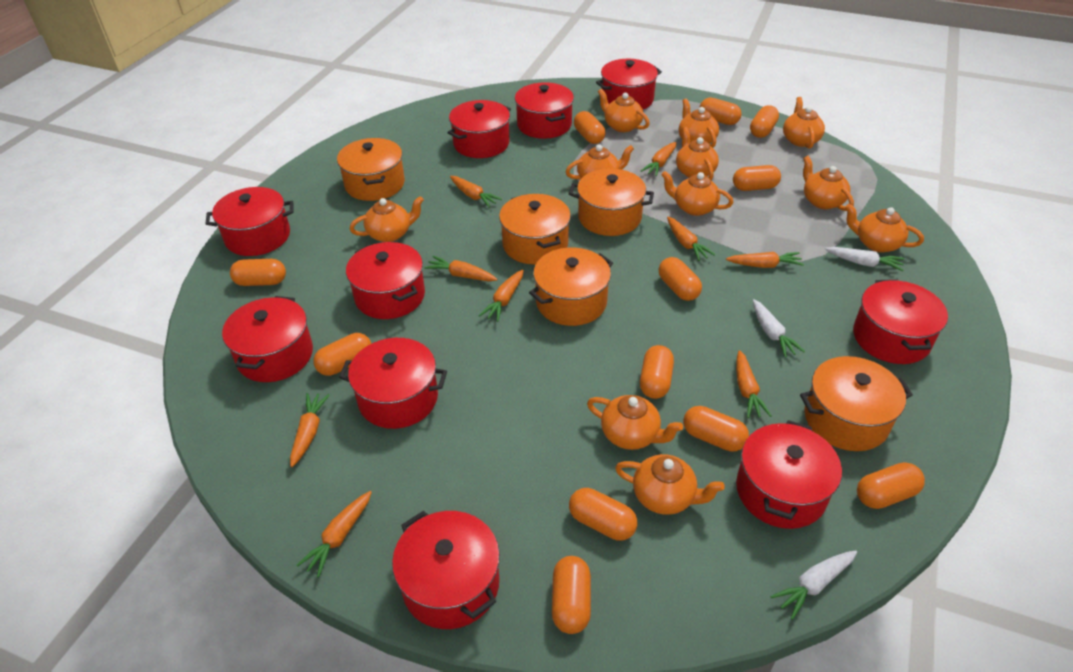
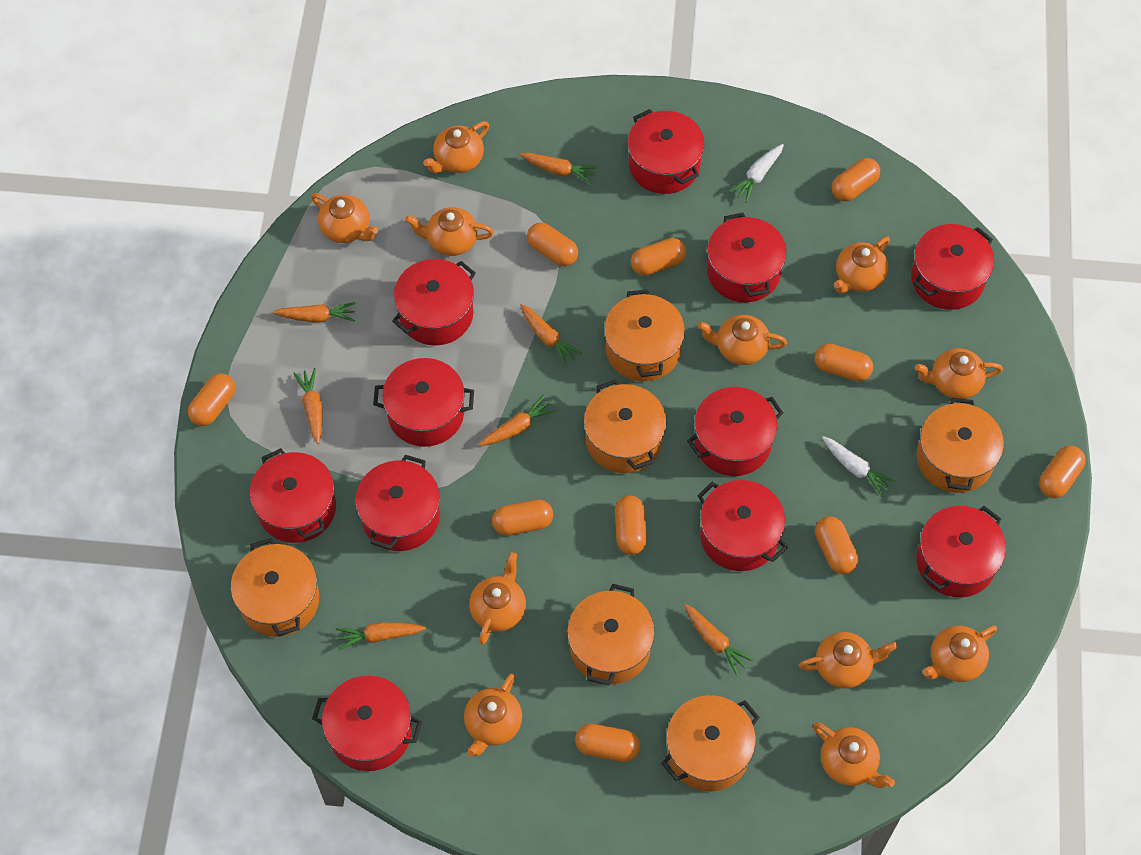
orange capsule: [230,259,286,286] [313,333,371,376] [552,556,591,634] [569,488,637,541] [574,111,605,144] [640,345,674,399] [659,257,702,301] [683,406,749,452] [699,97,741,125] [733,165,781,191] [750,105,779,138] [857,462,925,509] = 12 -> [188,373,235,426] [492,499,553,536] [527,222,578,266] [575,724,640,762] [615,495,647,555] [631,238,686,276] [814,344,873,381] [815,516,858,574] [832,158,880,202] [1039,446,1086,498] = 10
orange carrot: [290,393,330,467] [296,491,372,577] [424,256,498,281] [450,176,502,208] [479,270,524,322] [641,142,676,176] [667,217,715,261] [726,252,804,268] [736,350,772,418] = 9 -> [273,302,355,322] [293,368,323,444] [336,622,426,650] [479,395,556,446] [520,153,598,184] [520,304,582,366] [684,604,754,676] = 7
orange pot: [337,138,405,201] [499,194,571,265] [529,248,613,326] [569,168,654,236] [800,356,913,451] = 5 -> [231,538,319,637] [567,584,655,685] [584,379,667,473] [604,290,685,381] [661,695,760,791] [916,398,1004,493] = 6
red pot: [205,187,294,256] [222,296,313,382] [339,338,447,429] [346,242,425,319] [392,511,500,629] [447,100,511,158] [515,82,574,139] [596,59,662,109] [736,420,842,529] [853,279,948,364] = 10 -> [250,448,336,543] [312,675,422,771] [355,455,440,551] [373,358,474,447] [392,259,476,346] [628,109,705,194] [687,387,783,476] [697,480,788,571] [707,213,786,303] [911,224,994,310] [916,506,1006,597] = 11
white carrot: [753,299,805,358] [770,550,857,620] [825,247,904,271] = 3 -> [729,144,784,203] [822,436,896,497] = 2

